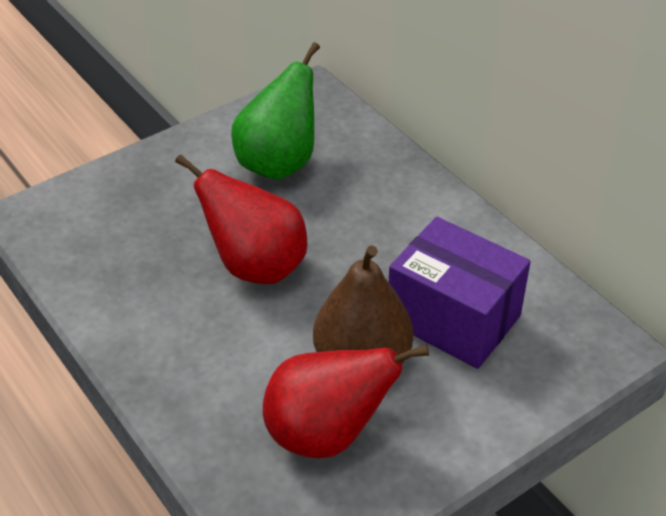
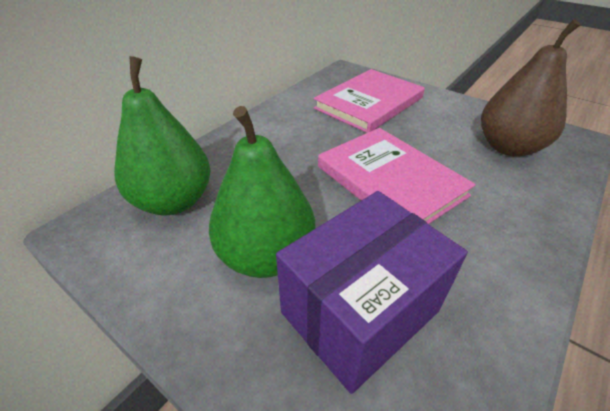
green pear: [231,42,320,180] = 1 -> [114,56,211,215] [209,106,315,278] = 2
pink book: none = 0 -> [314,69,425,133] [318,128,476,224] = 2
red pear: [175,154,308,284] [263,344,429,458] = 2 -> none = 0

